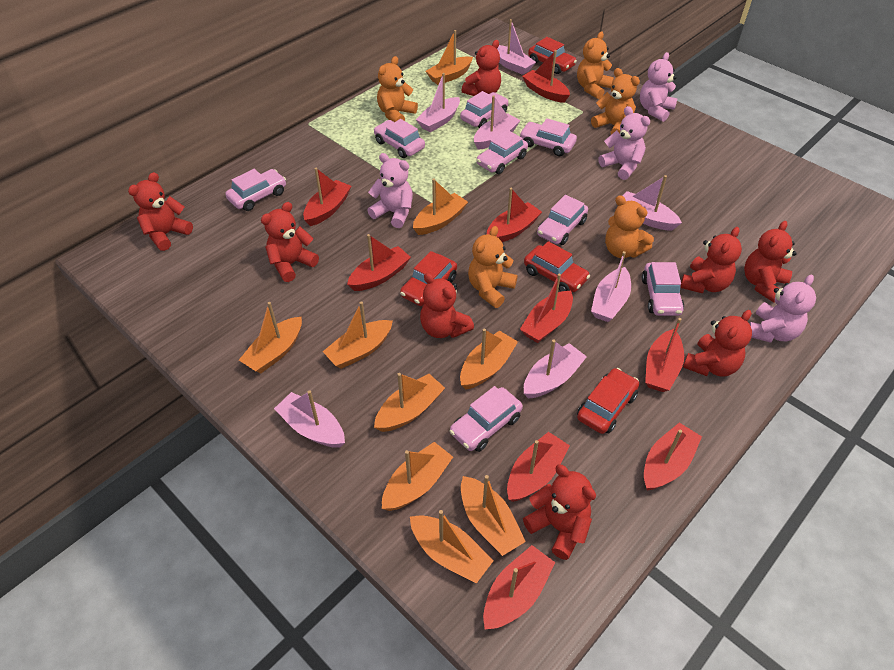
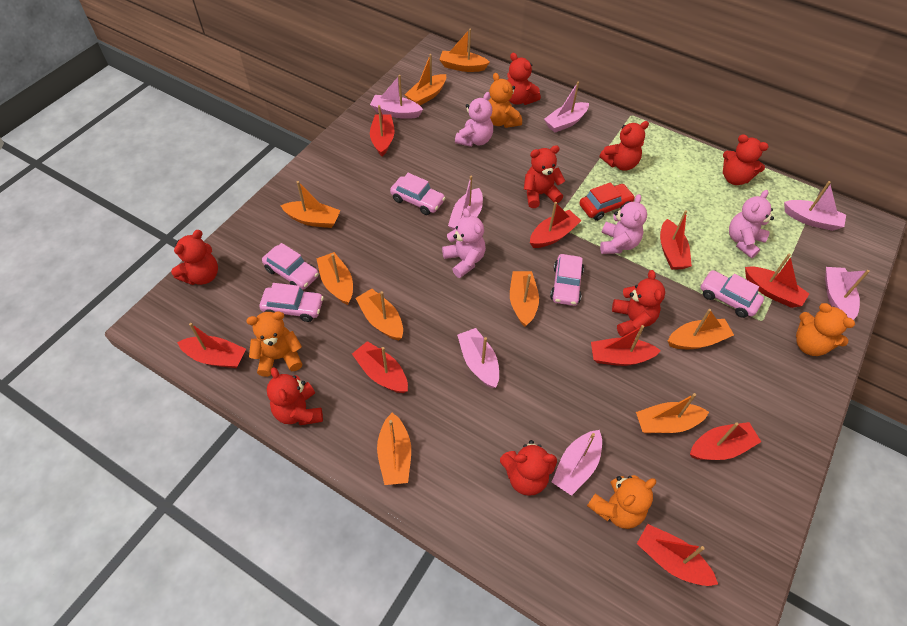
orange teddy bear: [377,56,418,122] [468,226,517,308] [577,31,614,99] [591,68,640,135] [605,195,654,258] = 5 -> [246,311,302,377] [489,73,522,128] [587,475,656,529] [796,303,855,356] = 4
pink car: [225,169,286,211] [374,119,425,158] [449,386,523,452] [460,91,509,128] [476,130,528,174] [520,118,577,156] [537,195,588,245] [642,262,684,316] = 8 -> [259,283,324,322] [262,243,319,290] [390,173,445,215] [550,254,584,306] [700,270,764,318] = 5
red car: [400,251,457,306] [524,241,590,292] [528,37,577,74] [577,368,639,434] = 4 -> [580,182,635,221] = 1

